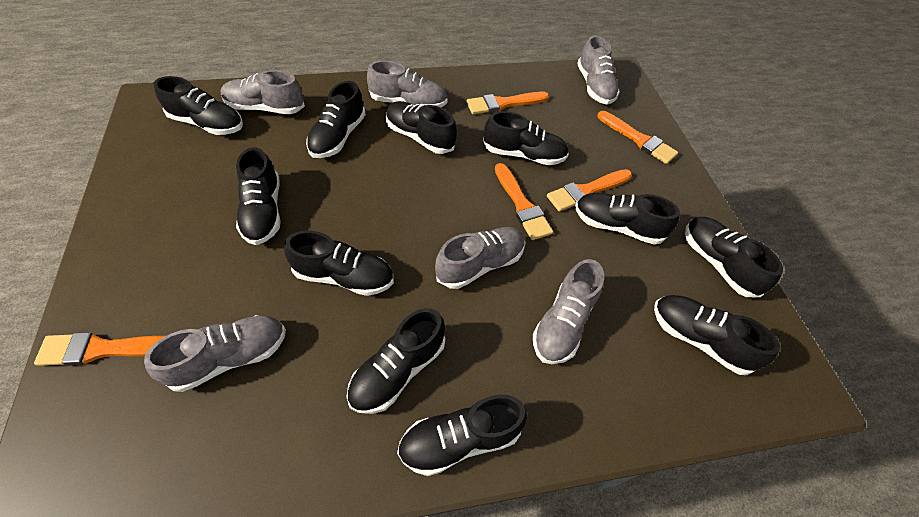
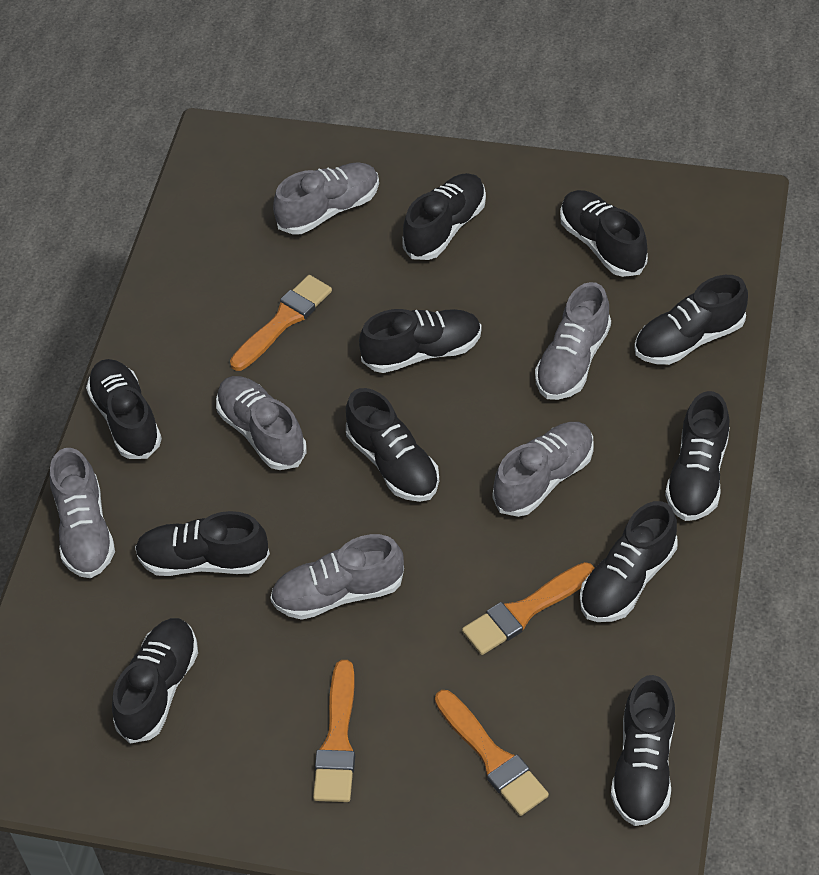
orange brush: [34,332,165,366] [466,92,549,114] [495,163,553,240] [547,169,632,212] [597,111,678,164] = 5 -> [230,275,332,371] [313,660,355,802] [435,690,549,816] [462,562,594,655] = 4

